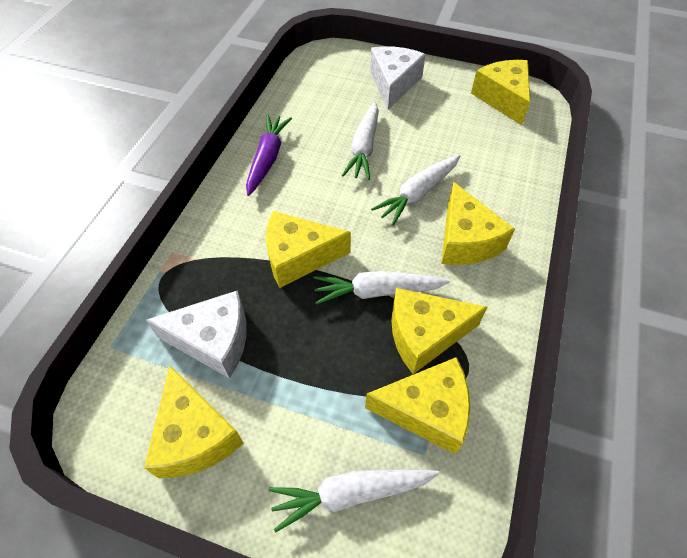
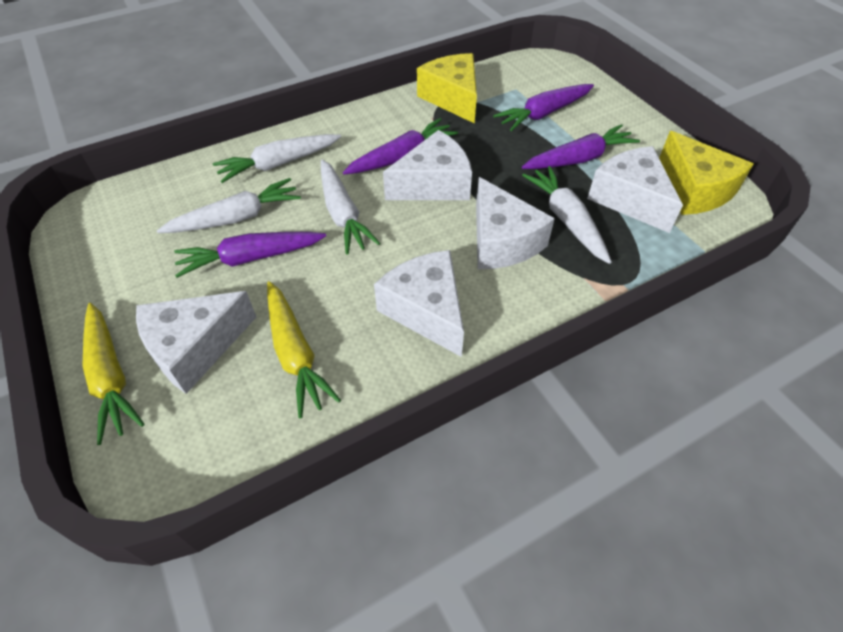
purple carrot: [246,114,292,196] = 1 -> [174,232,326,278] [343,118,458,175] [493,84,594,131] [522,124,640,169] = 4
white cheese: [146,290,247,379] [370,46,426,110] = 2 -> [136,291,256,394] [374,250,464,357] [383,130,472,200] [476,177,555,269] [587,146,683,233] = 5
yellow carrot: none = 0 -> [82,303,145,445] [267,281,341,418] = 2
yellow cheese: [144,365,244,478] [266,211,351,288] [365,357,470,454] [391,288,487,374] [441,182,515,265] [471,60,530,125] = 6 -> [417,53,477,124] [659,131,754,215] = 2

